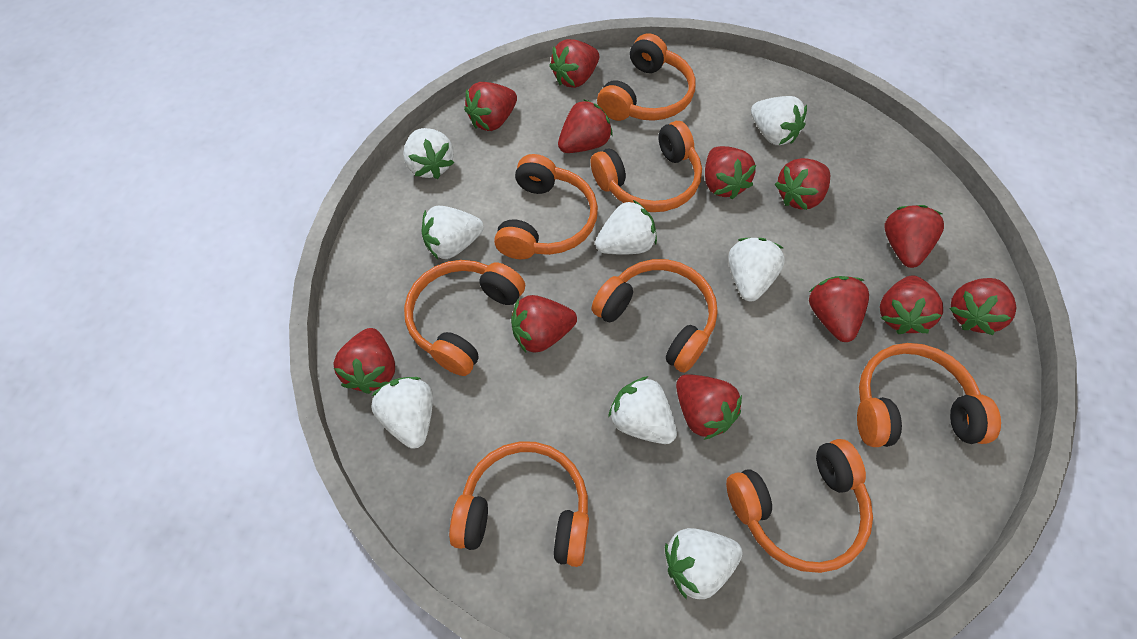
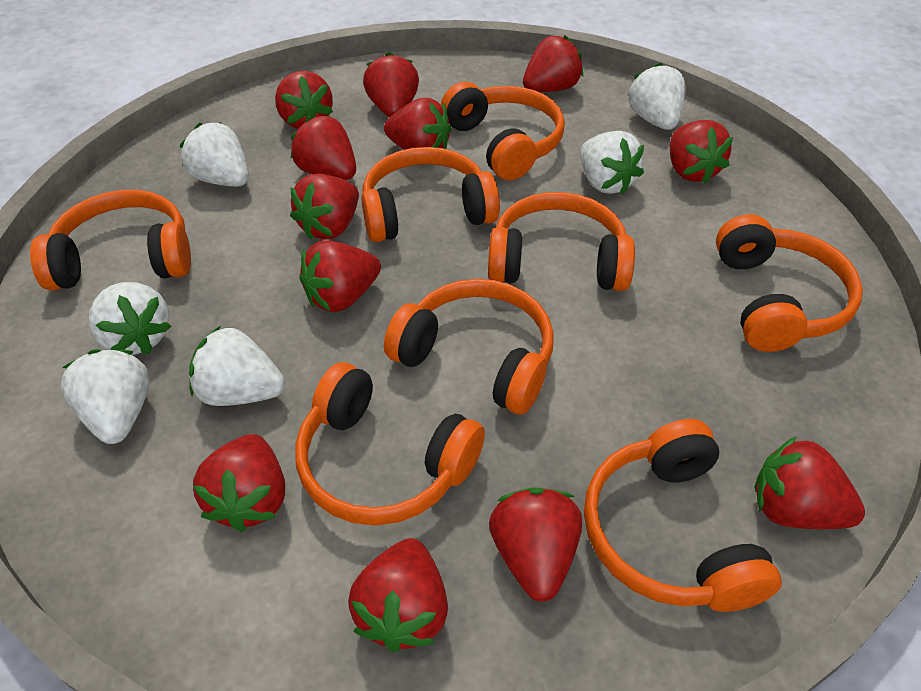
white strawberry: [371,377,433,449] [403,128,454,179] [422,206,484,259] [595,200,657,255] [608,376,677,444] [665,528,743,600] [728,238,785,301] [751,96,807,145] = 8 -> [61,349,150,444] [89,282,171,355] [179,122,249,187] [189,326,285,406] [580,131,644,194] [628,63,686,130] = 6

